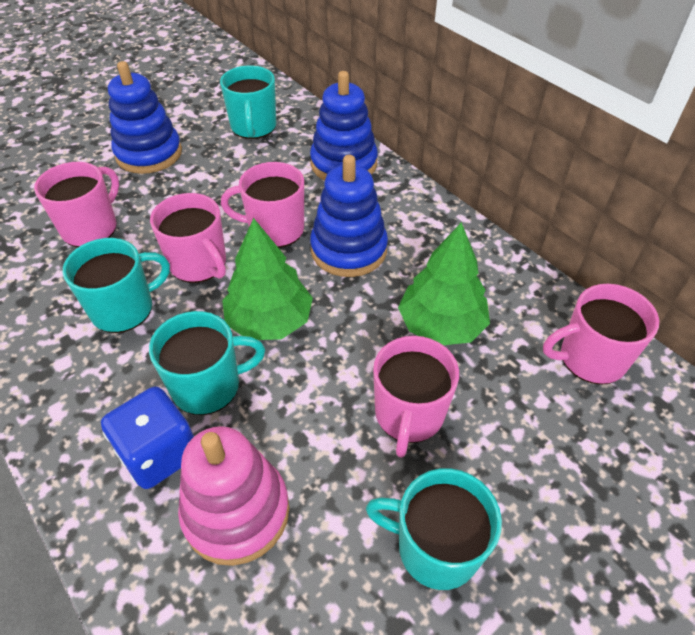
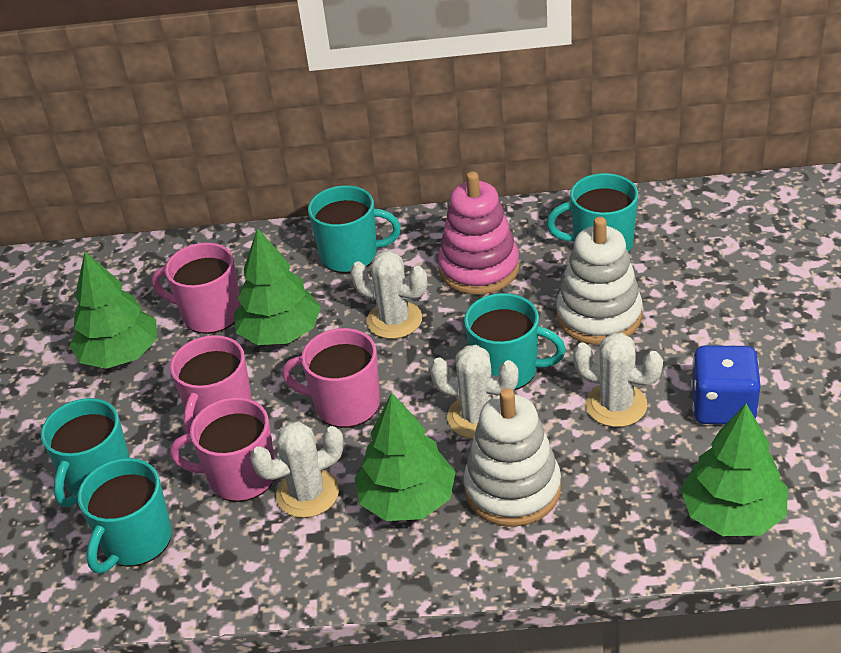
blue stacking toy: [108,61,182,174] [310,71,378,180] [310,155,388,277] = 3 -> none = 0
green tree: [222,218,313,340] [398,222,490,345] = 2 -> [70,252,157,369] [234,228,321,345] [355,392,456,521] [680,404,788,536] = 4
pink mug: [34,162,119,247] [150,193,226,283] [221,162,304,248] [373,336,459,458] [543,284,659,385] = 5 -> [152,243,241,334] [170,335,252,434] [170,397,275,502] [282,328,380,428] = 4
turquoise mug: [62,238,170,333] [149,311,265,415] [220,66,276,139] [366,468,502,590] = 4 -> [41,398,130,507] [78,458,172,573] [308,185,401,273] [464,293,566,390] [547,173,638,253] = 5
white cactus: none = 0 -> [250,421,344,518] [350,251,427,339] [430,345,519,439] [573,333,663,427] = 4
white stacking toy: none = 0 -> [464,388,561,527] [556,217,643,345] = 2

